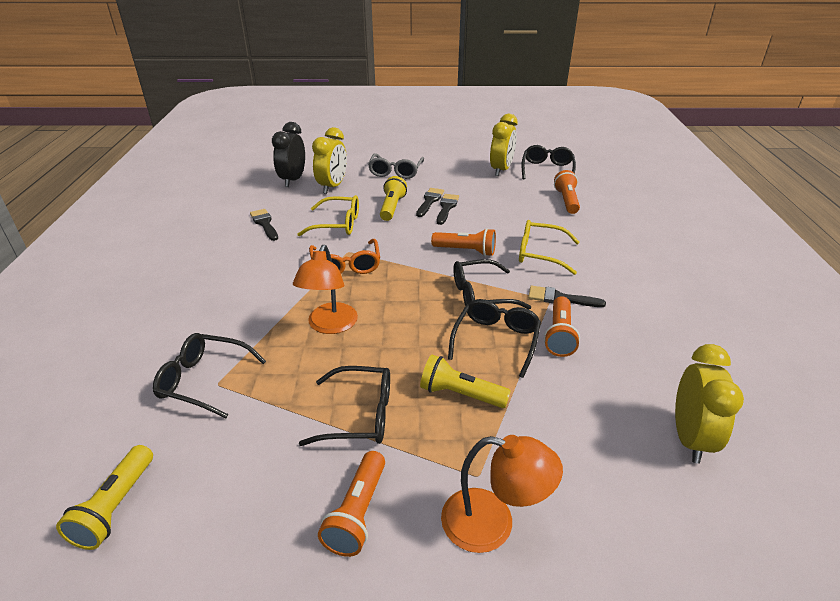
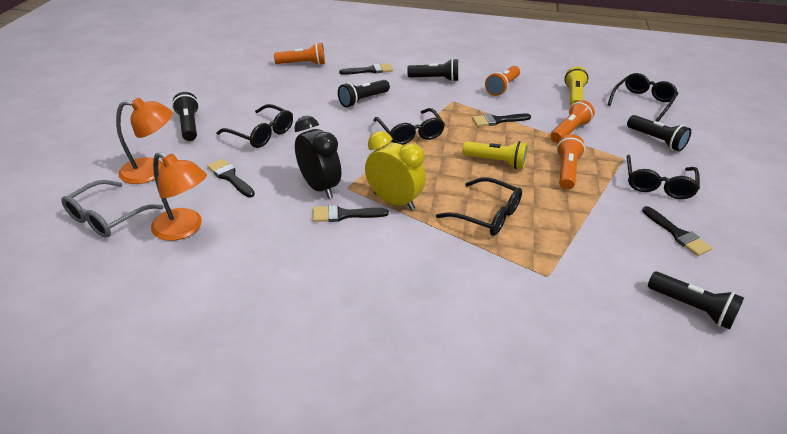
black brush: [250,209,278,241] [416,188,444,217] [437,194,459,225] [528,286,606,307] = 4 -> [207,159,255,197] [313,205,389,222] [339,63,393,75] [472,114,531,126] [642,206,712,256] = 5
black flashlight: none = 0 -> [172,92,199,141] [338,80,390,107] [407,58,458,82] [627,115,691,151] [648,272,744,330] = 5
orange glasses: [309,239,380,274] = 1 -> none = 0
yellow clock: [312,127,347,194] [490,113,518,176] [675,344,744,464] = 3 -> [365,131,426,210] = 1
yellow flashlight: [56,445,153,550] [380,176,407,221] [420,355,511,408] = 3 -> [462,141,528,169] [564,66,588,106] = 2
yellow glasses: [297,195,359,236] [519,220,580,275] = 2 -> none = 0

